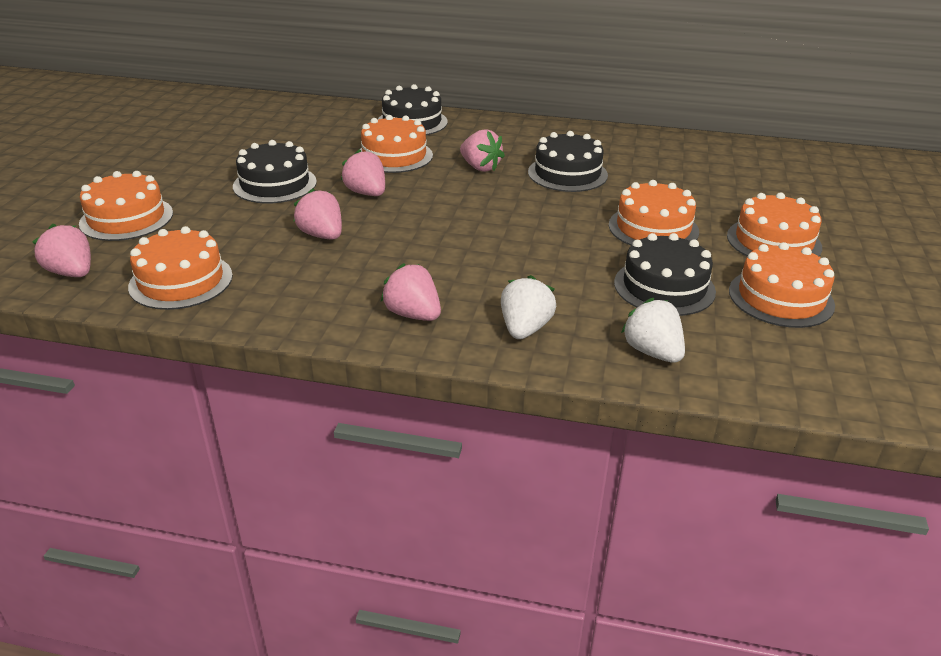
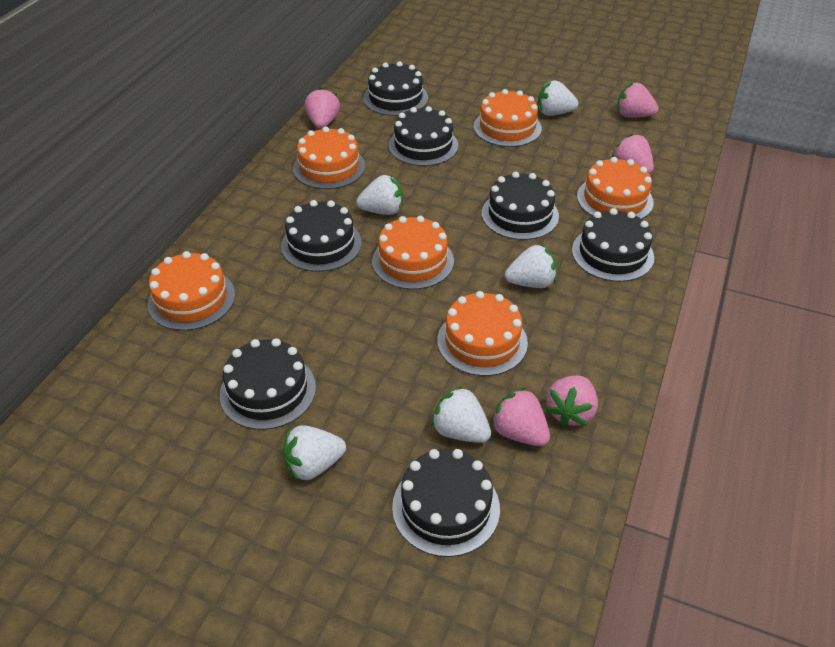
black cake: [233,140,317,203] [378,84,448,135] [528,131,608,192] [614,233,716,316] = 4 -> [220,338,316,430] [281,200,362,272] [363,61,428,116] [389,106,458,166] [392,449,500,557] [482,172,559,240] [572,208,654,282] = 7
white strawberry: [501,275,556,339] [621,298,685,363] = 2 -> [283,425,346,482] [356,175,403,215] [431,386,491,443] [505,244,557,288] [538,80,578,116] = 5

